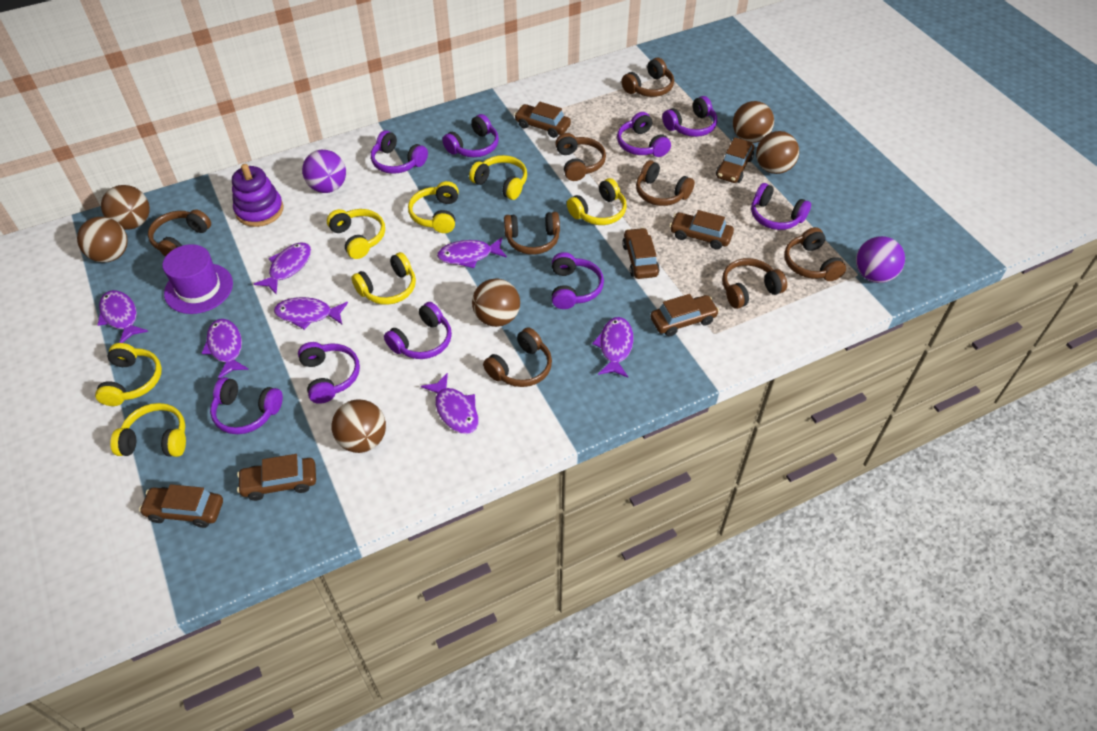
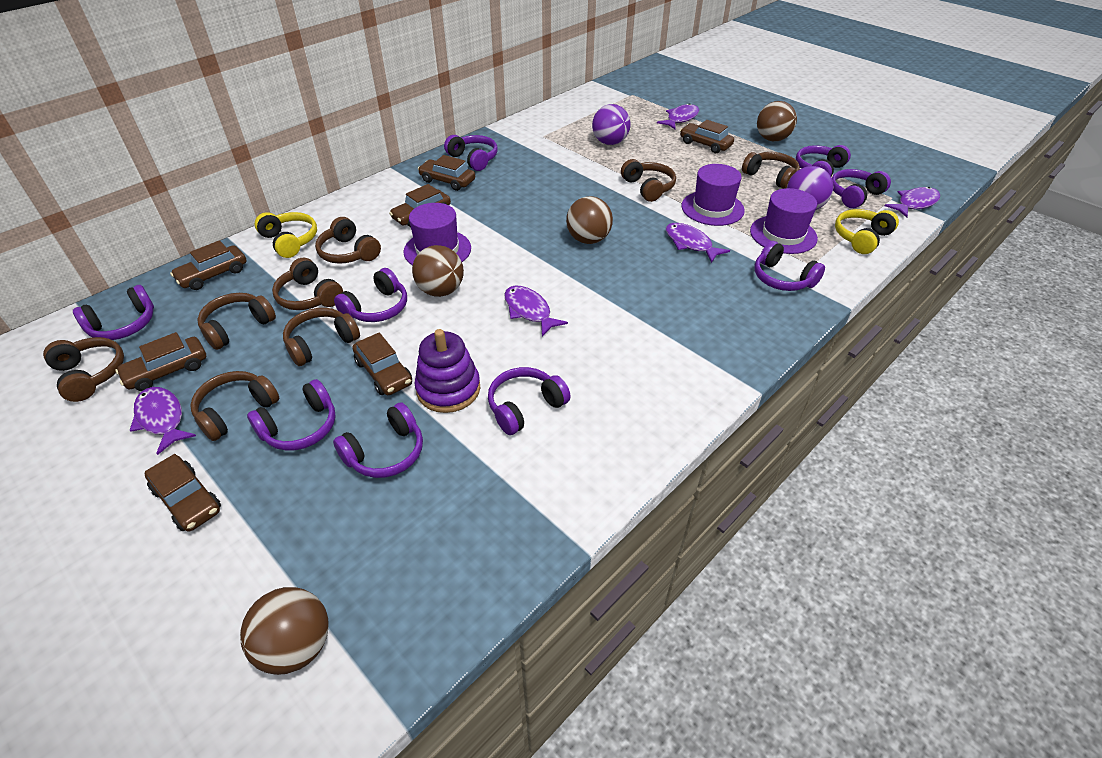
brown ball: [77,217,128,263] [101,185,150,230] [331,399,386,453] [472,278,520,327] [733,101,774,143] [756,131,799,174] = 6 -> [240,587,329,675] [412,245,464,297] [566,196,613,244] [757,101,797,141] = 4
purple fish: [98,290,148,343] [202,319,249,379] [254,242,311,294] [274,297,348,330] [421,373,479,434] [437,237,507,268] [592,317,634,378] = 7 -> [129,387,196,455] [504,286,568,336] [657,103,699,129] [666,223,730,263] [884,187,940,218] = 5
purple hat: [162,244,233,314] = 1 -> [404,203,471,266] [681,164,745,226] [750,188,818,254] = 3
yellow headphones: [95,343,162,406] [110,403,186,457] [327,209,385,259] [351,252,416,305] [408,181,459,233] [469,155,527,200] [567,178,627,225] = 7 -> [255,212,317,258] [835,209,899,254] = 2

